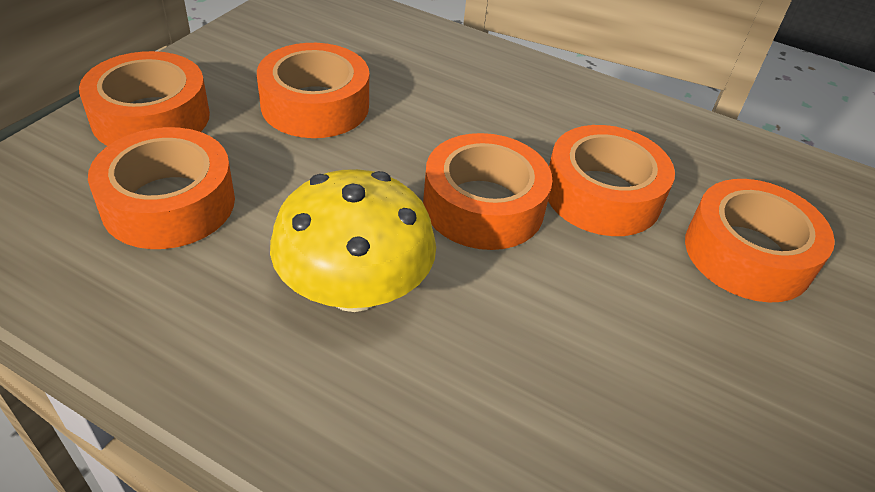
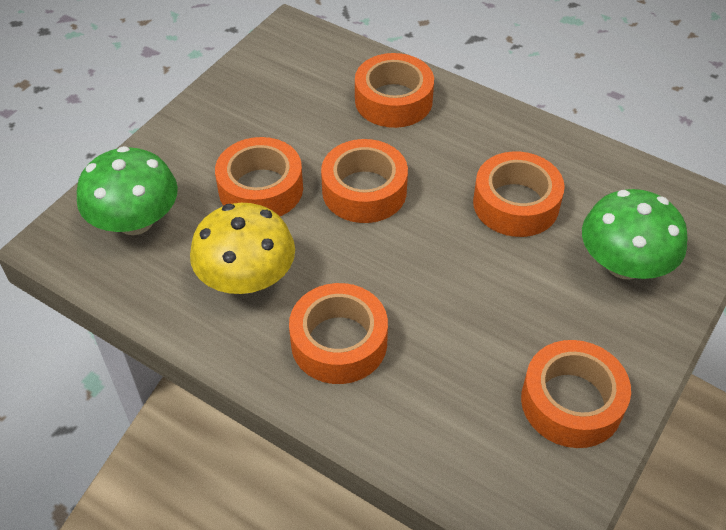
green mushroom: none = 0 -> [77,146,178,235] [582,189,688,279] = 2

